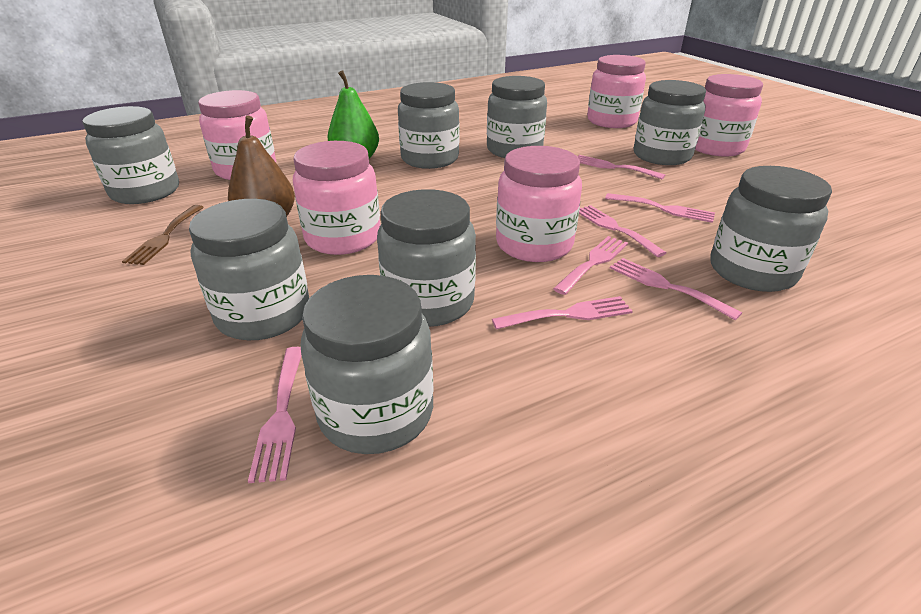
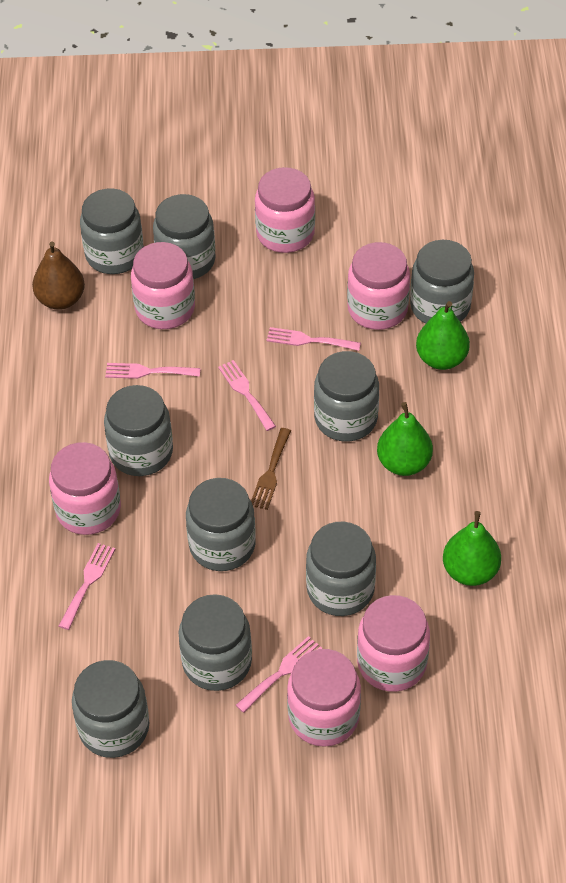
green pear: [327,70,379,159] = 1 -> [377,402,433,476] [416,301,470,370] [443,511,501,586] = 3
grey jar: [82,106,179,204] [189,199,309,340] [301,275,433,454] [377,189,476,327] [398,82,459,169] [487,76,547,158] [634,80,706,165] [710,166,832,292] = 8 -> [72,660,149,758] [80,188,144,274] [104,385,173,476] [153,194,216,279] [179,594,252,691] [186,478,256,571] [306,522,376,616] [314,351,379,442] [410,240,474,324] = 9
pink fork: [248,347,302,483] [492,296,633,330] [553,236,628,295] [577,155,665,179] [579,205,666,257] [605,193,715,223] [610,258,742,320] = 7 -> [59,543,115,630] [105,363,201,379] [218,360,276,431] [236,636,323,713] [267,327,361,351] = 5
pink jar: [198,90,276,180] [293,141,380,255] [496,146,582,262] [587,55,646,128] [695,74,763,157] = 5 -> [49,442,121,535] [131,242,195,329] [255,167,315,253] [287,649,361,747] [347,242,410,330] [357,595,430,692] = 6

